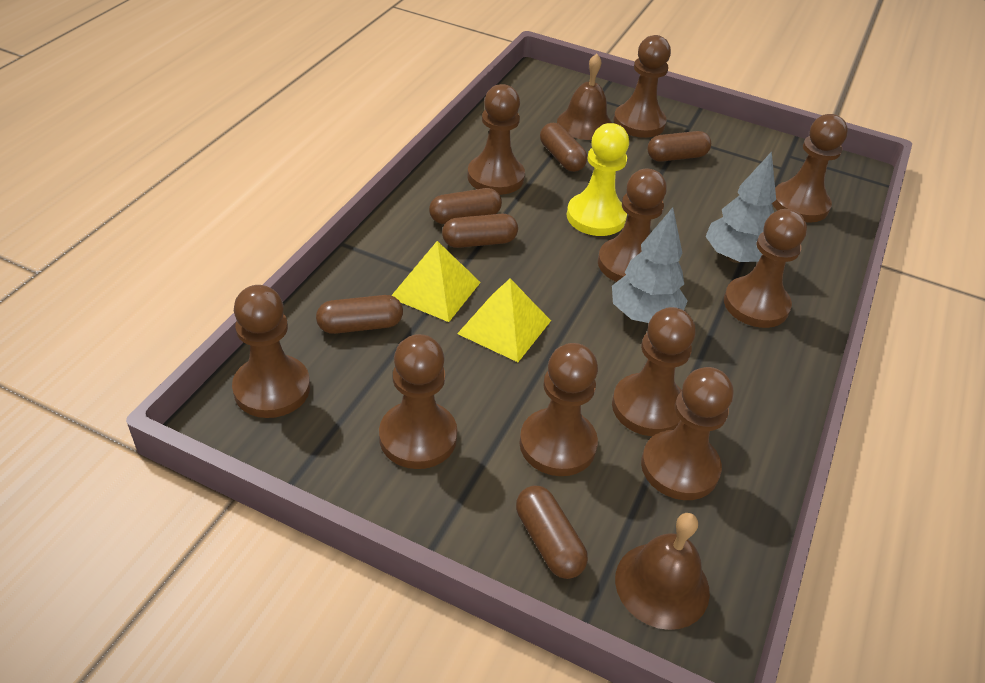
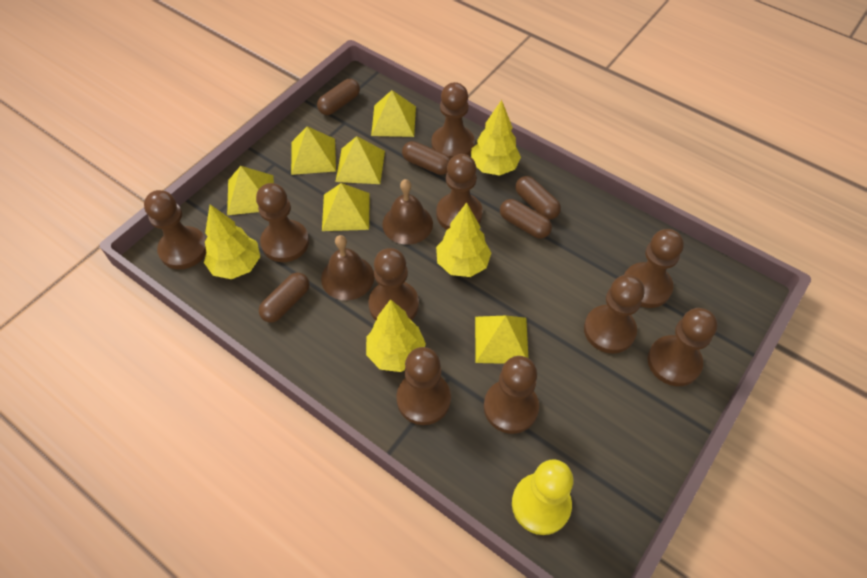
brown capsule: [316,295,403,334] [429,188,502,224] [442,214,518,248] [516,486,588,579] [540,123,587,172] [647,131,711,162] = 6 -> [259,273,309,323] [317,79,360,115] [402,141,450,175] [500,199,552,239] [516,176,561,220] = 5
grey tree: [612,207,688,323] [705,152,776,263] = 2 -> none = 0
yellow pyramid: [391,241,481,322] [457,278,551,362] = 2 -> [227,166,274,215] [291,126,336,175] [322,183,370,231] [335,136,385,184] [371,90,416,137] [475,316,528,364] = 6
yellow tree: none = 0 -> [204,204,260,279] [366,299,426,372] [436,202,491,277] [471,100,521,176] = 4

